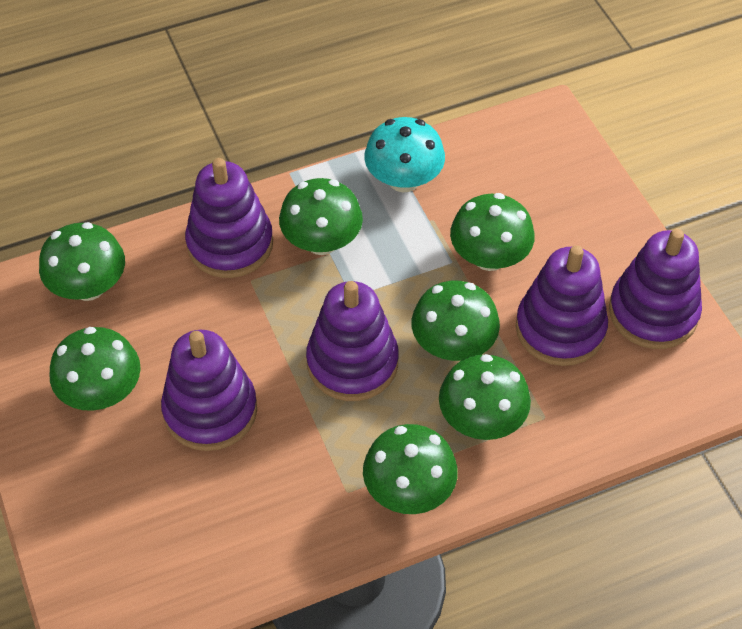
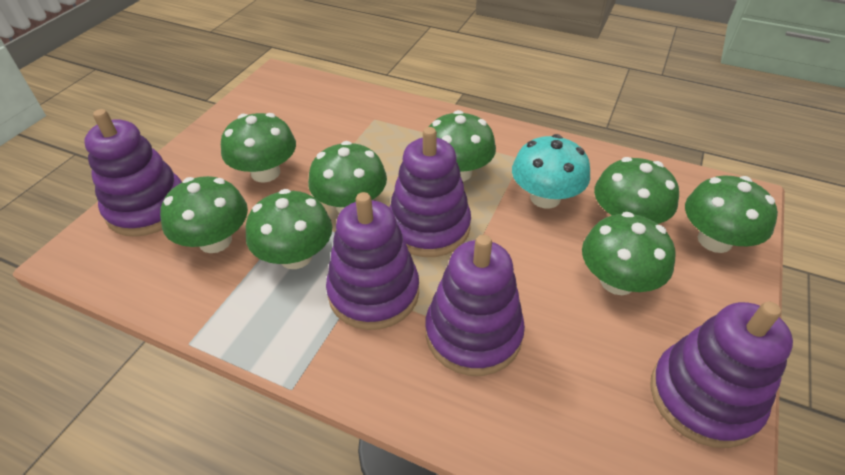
green mushroom: [39,222,125,301] [49,327,141,411] [279,178,363,255] [363,424,458,514] [412,281,500,361] [439,354,531,440] [450,193,535,271] = 7 -> [160,176,248,253] [221,113,296,183] [246,189,332,269] [308,141,387,213] [429,110,496,182] [582,212,675,295] [594,157,679,224] [685,176,778,253] = 8

